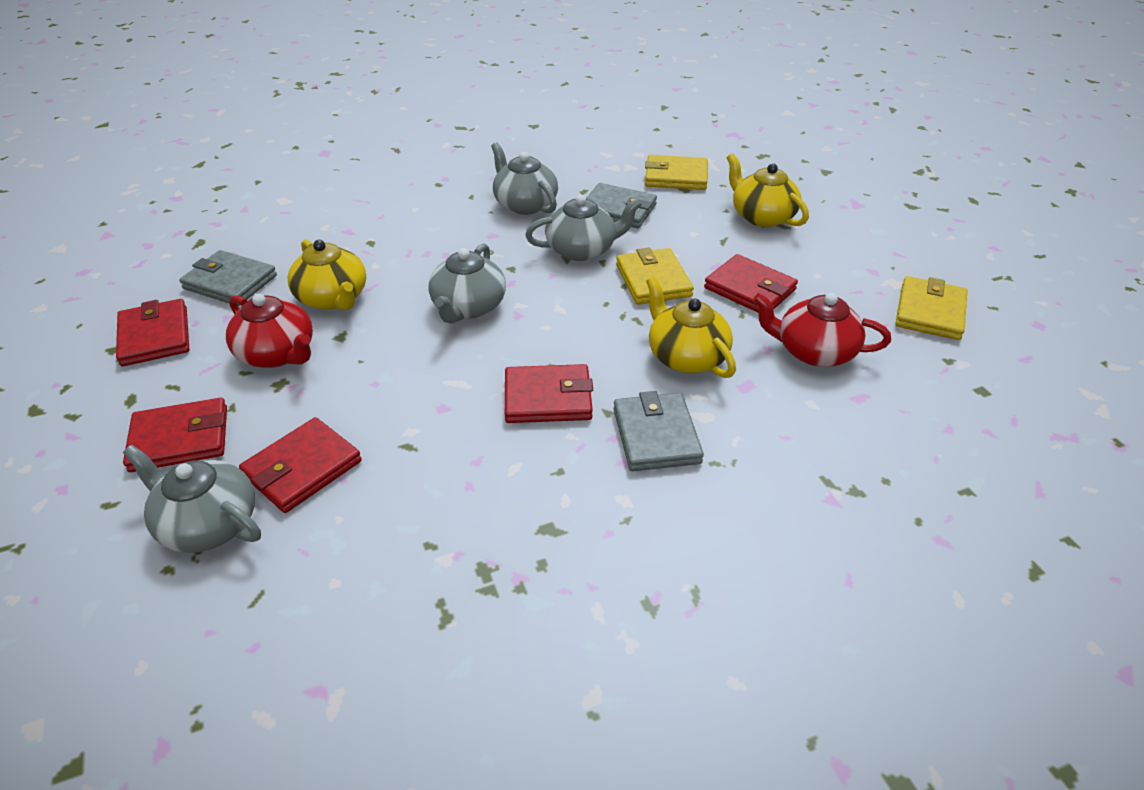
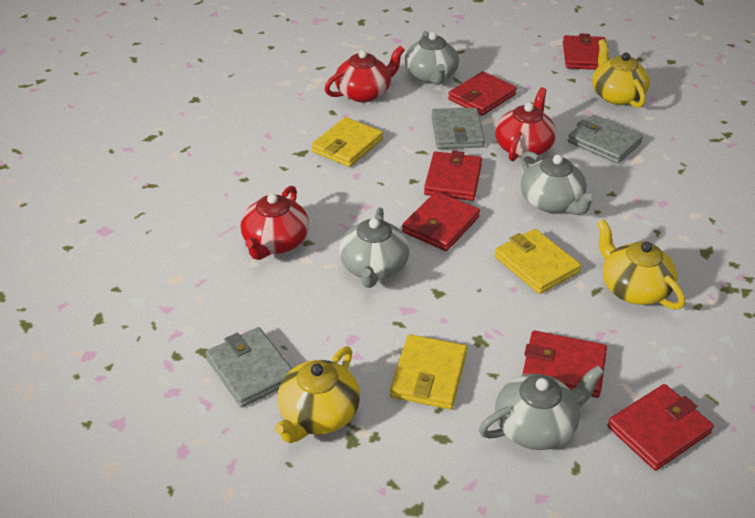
red teapot: [226,294,313,368] [753,293,891,367] = 2 -> [240,186,309,260] [324,46,405,102] [495,87,556,161] = 3
red wallet: [116,299,189,366] [123,398,227,472] [239,417,362,513] [505,364,593,423] [704,254,798,313] = 5 -> [402,191,480,251] [424,151,482,201] [448,71,517,116] [523,330,607,398] [563,34,606,70] [607,384,714,471] = 6

